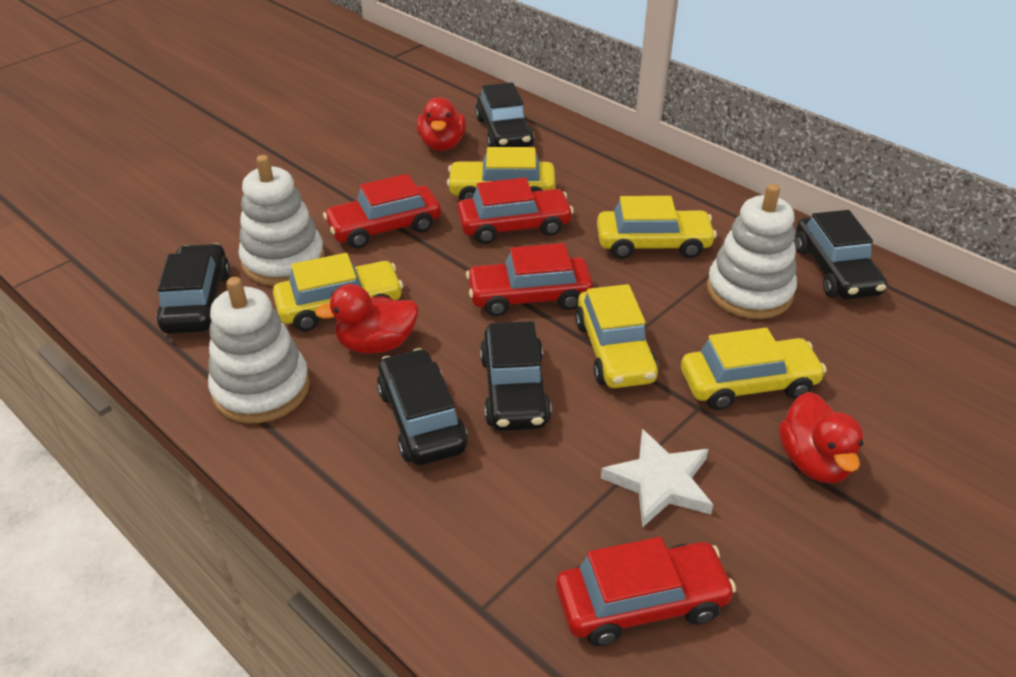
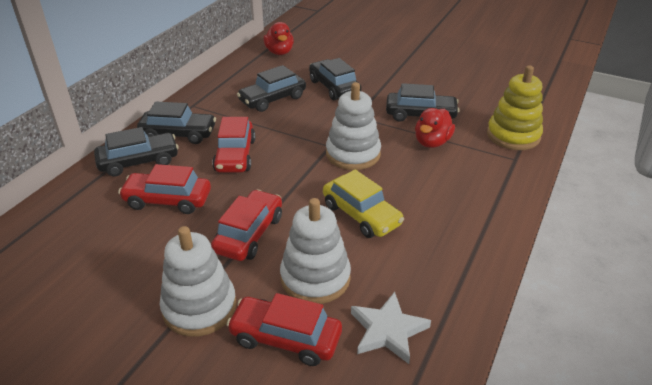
red duck: [315,284,419,354] [417,97,466,151] [779,392,863,483] = 3 -> [263,22,294,55] [415,108,455,148] = 2
yellow car: [273,253,403,331] [447,147,556,200] [575,284,658,388] [597,196,717,259] [681,328,827,410] = 5 -> [323,169,404,238] = 1
yellow stacking toy: none = 0 -> [487,65,543,150] = 1

